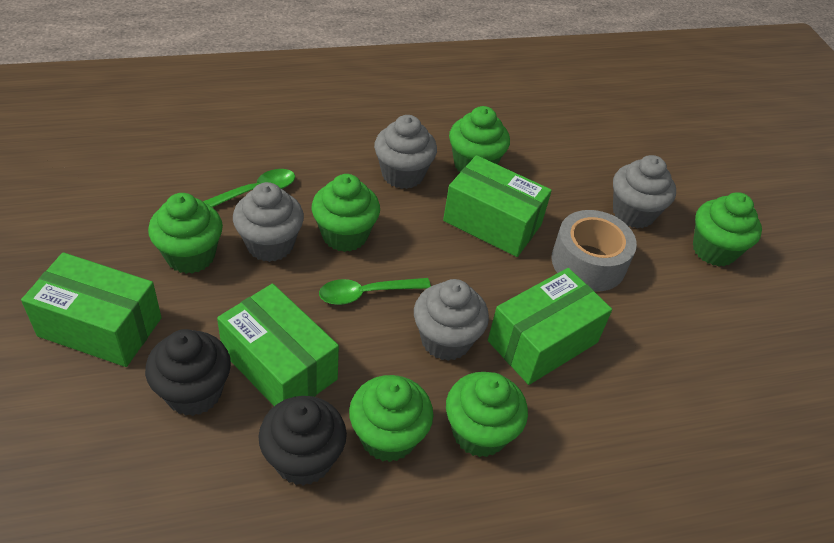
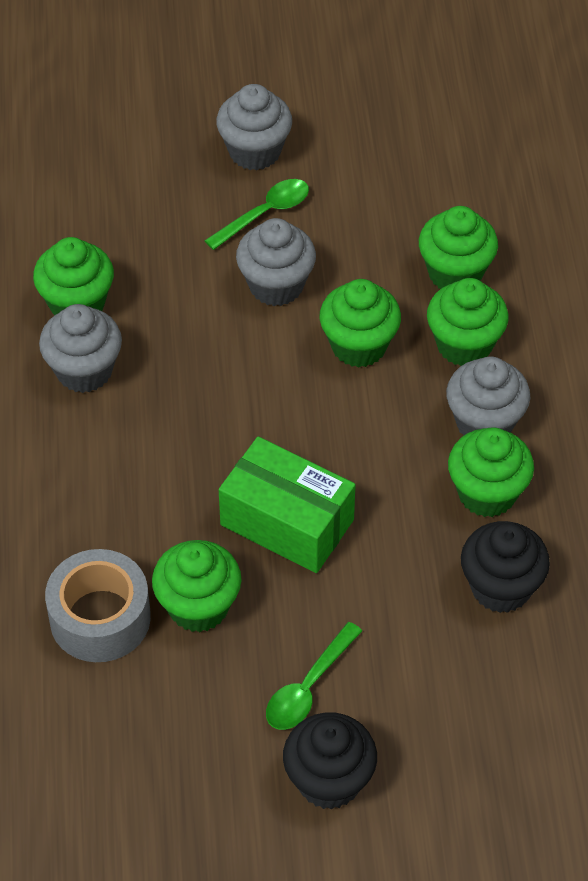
green box: [21,252,162,367] [217,283,339,406] [443,155,552,257] [488,268,612,385] = 4 -> [219,436,356,573] = 1

